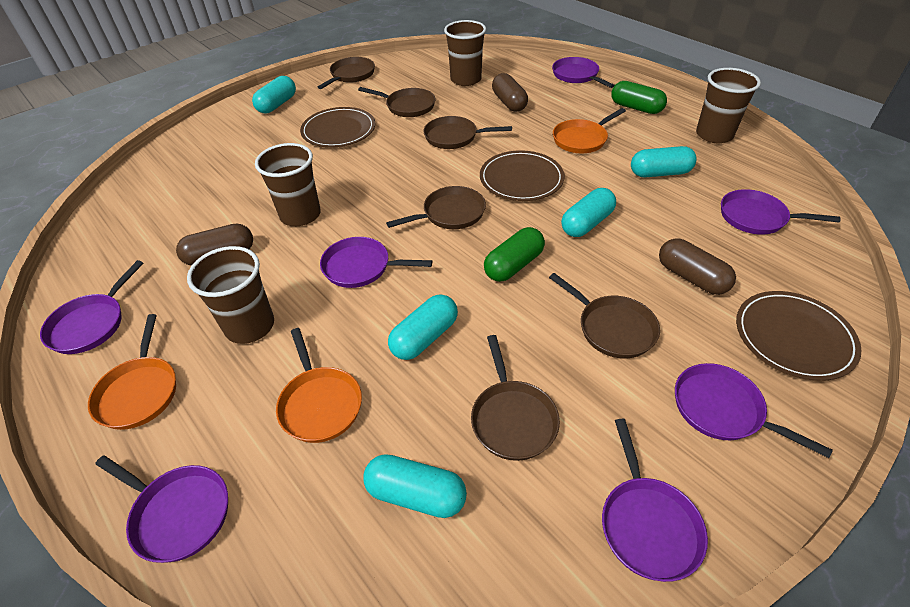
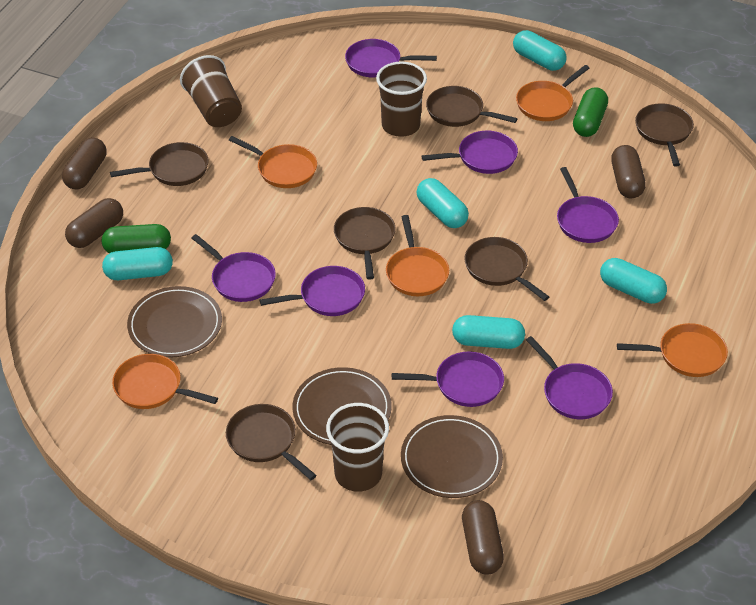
brown capsule: [176,224,253,266] [492,73,528,112] [659,239,736,295] = 3 -> [62,138,106,189] [65,198,123,248] [462,500,504,575] [611,145,646,199] = 4
brown cup: [187,246,274,344] [255,143,321,226] [444,20,486,86] [696,68,761,143] = 4 -> [180,55,242,127] [326,403,389,492] [376,61,427,137] = 3
orange pan: [88,314,176,430] [276,328,362,443] [553,108,626,153] = 3 -> [112,354,218,409] [229,136,317,188] [386,215,449,296] [516,65,589,121] [617,323,728,377] = 5

